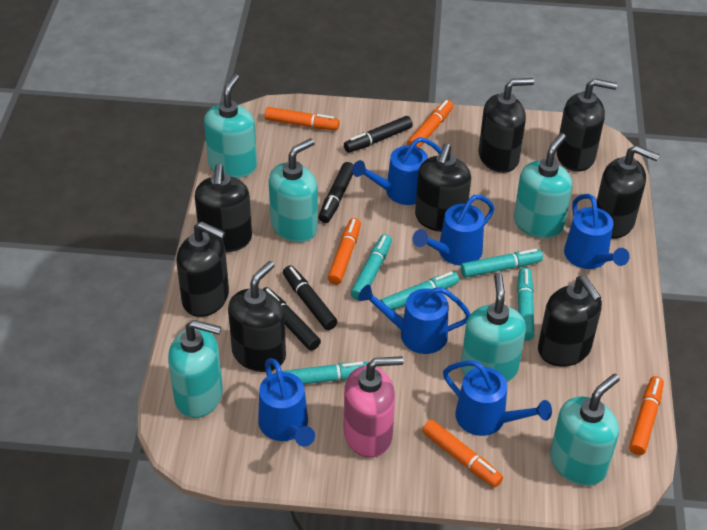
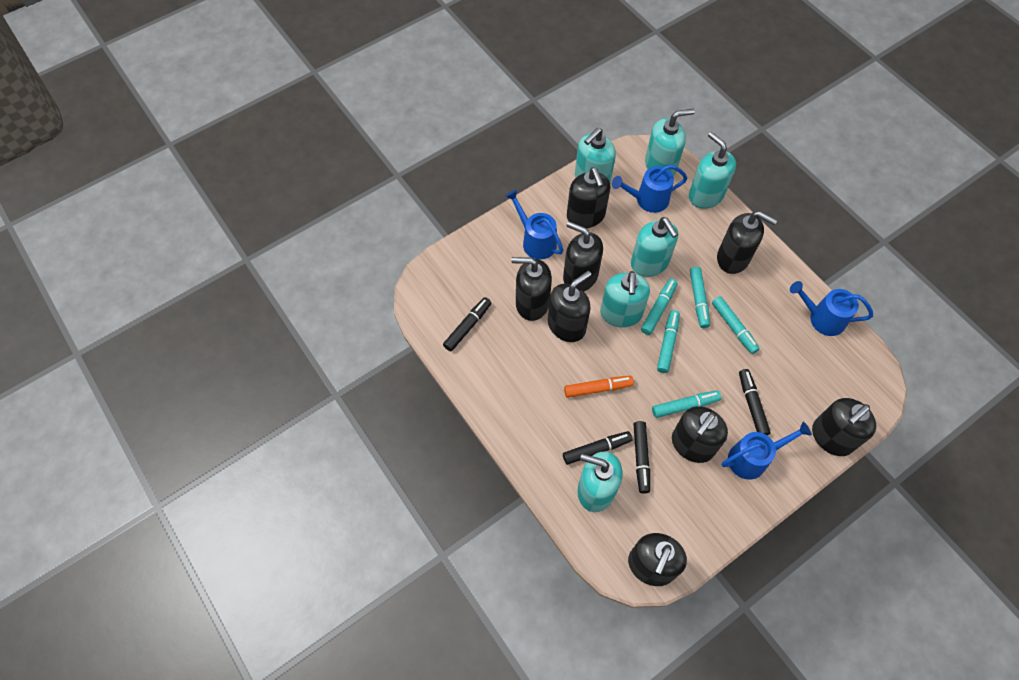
blue watering can: [258,358,315,447] [352,137,442,205] [358,285,470,354] [413,195,495,266] [443,360,552,436] [564,194,630,269] = 6 -> [505,189,563,260] [612,165,687,213] [722,422,812,480] [790,281,873,336] = 4
orange marker: [265,107,340,130] [327,218,361,285] [407,100,453,148] [422,420,503,487] [629,376,664,455] = 5 -> [564,376,634,398] = 1
pink soap dispenser: [343,356,404,458] = 1 -> none = 0

